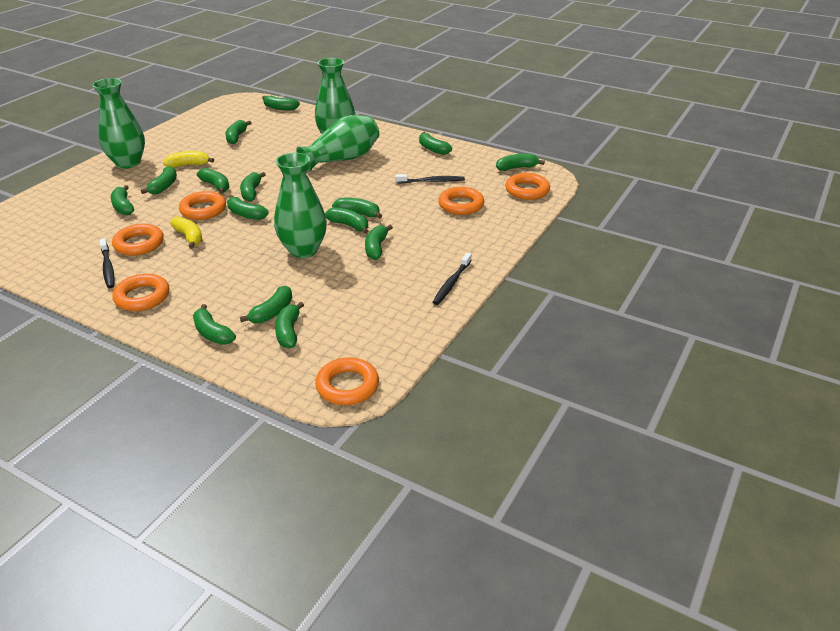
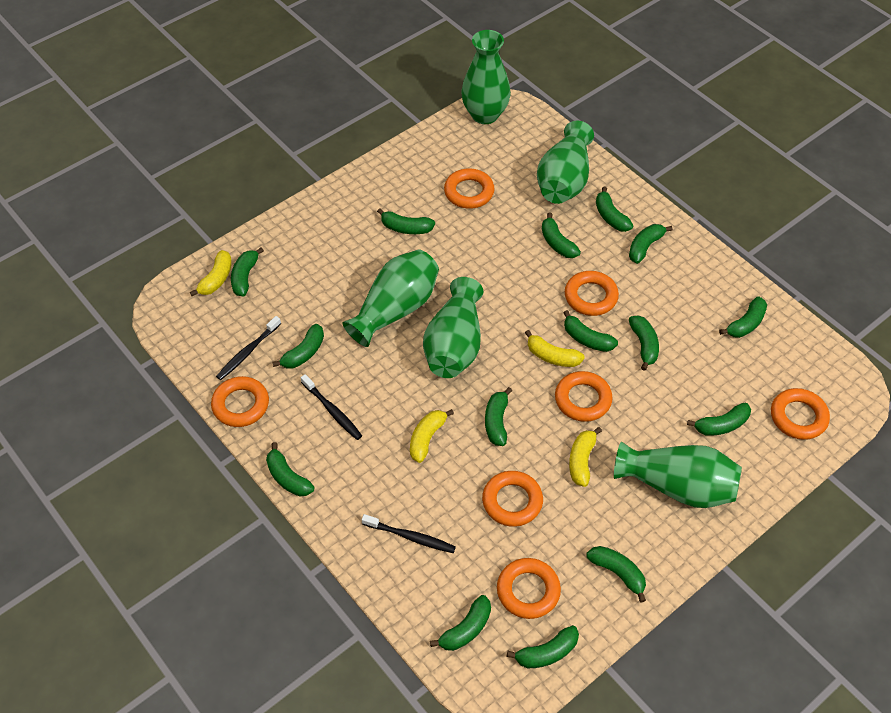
green vase: [92,78,145,169] [274,153,327,258] [296,115,379,172] [315,58,355,134] = 4 -> [343,249,439,347] [423,277,483,378] [461,30,511,124] [537,121,594,204] [614,442,742,508] = 5
orange ring: [112,224,164,256] [112,274,169,311] [179,191,226,220] [315,357,379,405] [438,187,484,215] [505,173,550,200] = 6 -> [211,376,269,427] [444,168,495,209] [482,471,543,527] [497,558,561,619] [555,371,613,422] [565,271,619,316] [771,388,830,440] = 7
yellow banana: [163,151,214,168] [170,216,202,249] = 2 -> [190,250,232,296] [410,409,454,463] [525,330,585,367] [569,427,602,487] = 4

